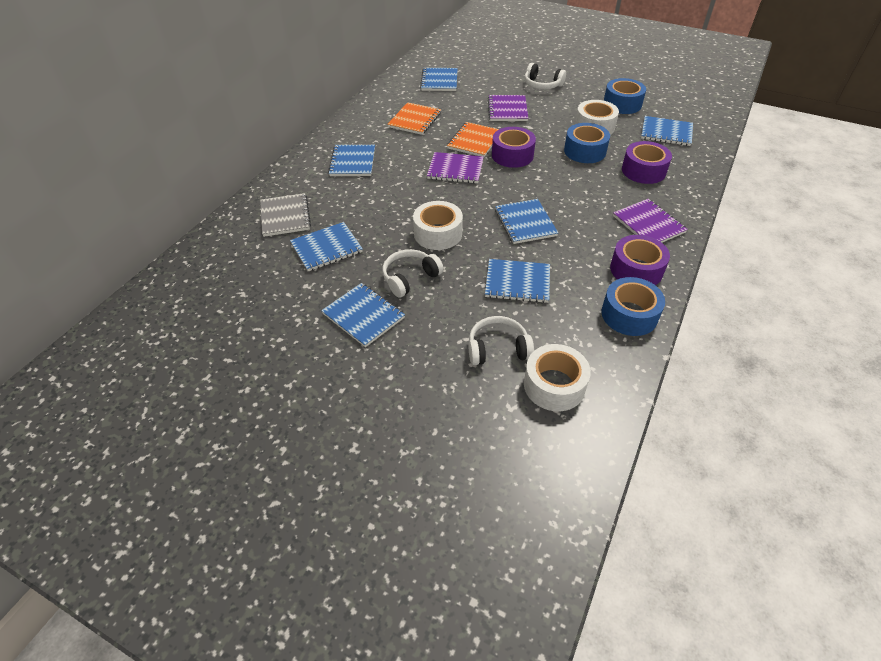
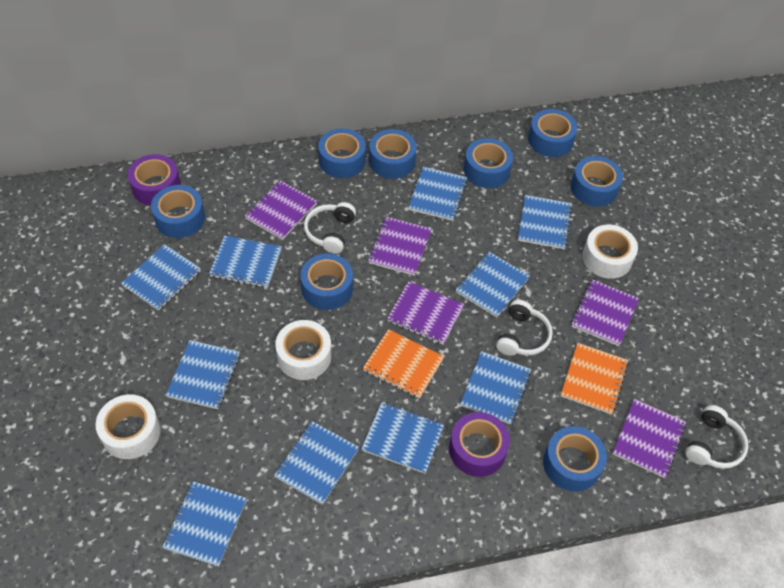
blue notebook: [290,222,363,271] [321,283,405,347] [328,145,375,176] [420,68,458,91] [485,259,550,303] [495,199,558,244] [641,116,693,146] = 7 -> [121,244,201,311] [163,481,247,567] [166,340,240,409] [209,236,282,288] [274,421,359,505] [361,402,444,474] [408,167,467,221] [456,252,530,317] [460,351,531,424] [518,195,572,249] = 10
blue tape: [564,123,610,163] [601,277,665,336] [604,78,646,114] = 3 -> [151,185,205,238] [300,254,353,310] [318,128,366,178] [369,129,417,179] [464,138,513,188] [528,109,577,157] [543,426,607,492] [571,156,623,207] = 8
grey notebook: [260,193,311,237] = 1 -> none = 0
purple notebook: [427,152,484,183] [488,95,528,121] [613,199,688,242] = 3 -> [245,180,317,240] [368,217,431,276] [387,281,464,345] [571,279,639,346] [613,399,686,478] = 5
purple tape: [492,127,536,168] [610,235,670,285] [622,141,672,184] = 3 -> [128,154,181,206] [449,412,510,477] = 2

